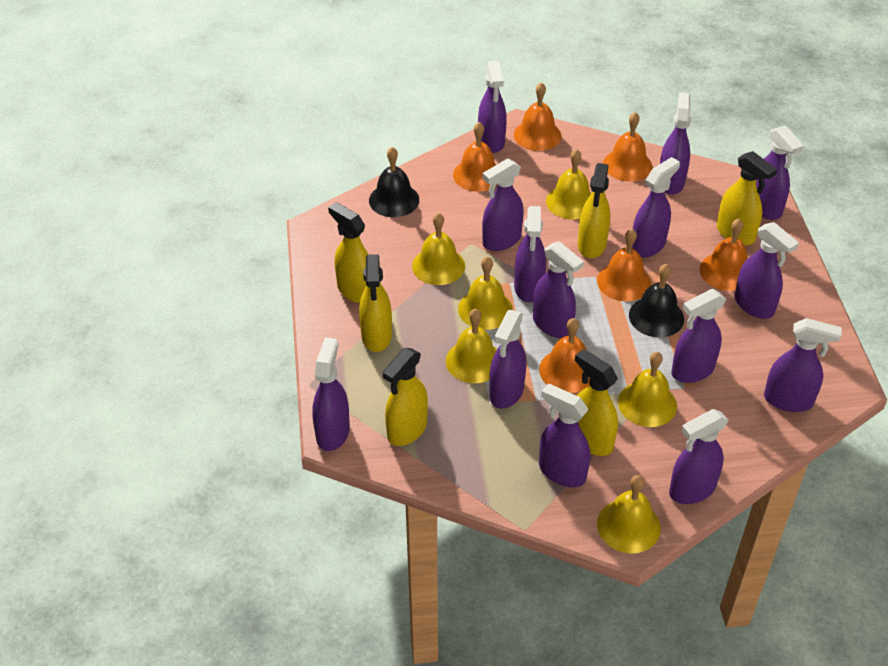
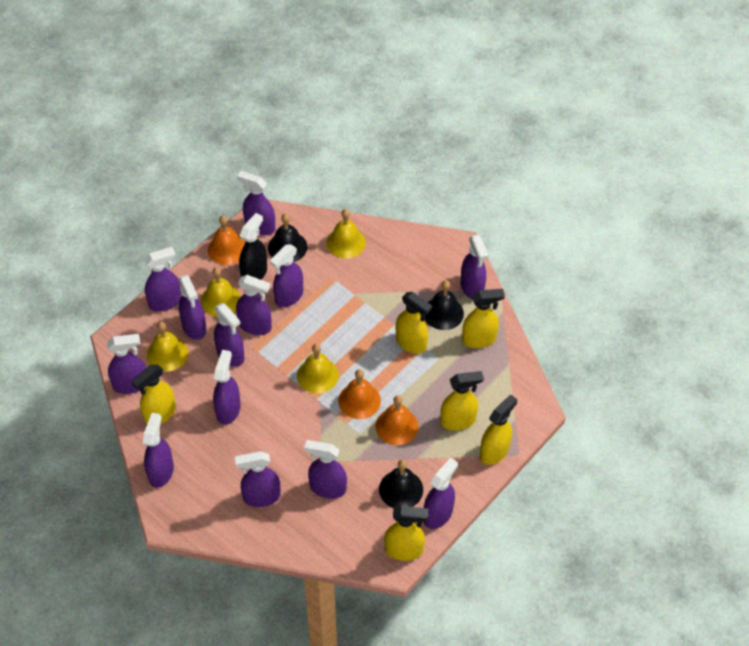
black bell: [369,147,419,217] [629,264,684,338] = 2 -> [268,213,307,262] [379,460,423,508] [425,280,464,330] = 3
black spray bottle: none = 0 -> [239,213,267,280] = 1
orange bell: [453,122,497,192] [514,82,562,151] [539,318,590,393] [597,229,651,302] [603,112,652,181] [700,219,748,291] = 6 -> [208,216,245,265] [338,369,381,419] [375,395,419,445] = 3
purple spray bottle: [312,337,350,451] [478,61,507,153] [482,159,524,251] [489,310,526,409] [514,206,546,302] [533,241,584,338] [539,384,590,487] [632,157,680,258] [660,92,691,195] [669,409,729,504] [671,289,726,383] [735,222,799,319] [756,125,804,220] [764,318,842,412] = 14 -> [107,334,146,394] [143,413,174,488] [144,247,181,312] [179,275,206,340] [213,350,241,425] [214,303,245,367] [235,451,281,507] [236,275,272,335] [237,171,275,235] [270,245,303,307] [304,440,347,499] [423,458,458,529] [461,235,488,299] = 13
yellow bell: [412,213,465,285] [446,309,497,383] [458,256,513,330] [546,149,591,220] [597,475,661,553] [618,352,677,427] = 6 -> [147,322,188,372] [201,267,241,317] [297,344,339,394] [327,209,366,258] = 4

